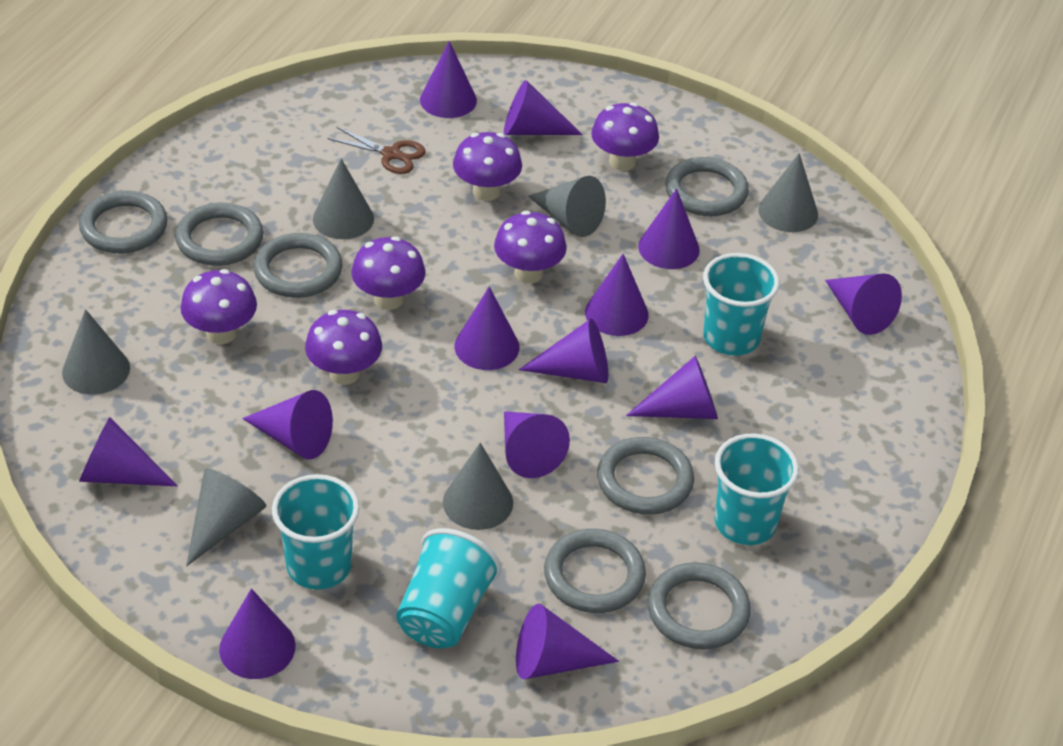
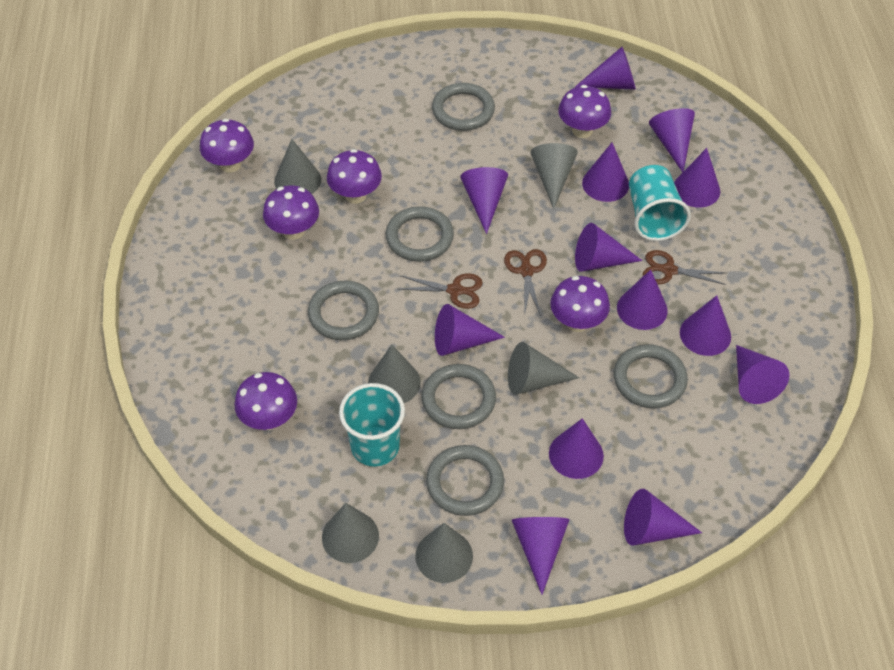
brown scissors: [328,127,426,174] = 1 -> [400,273,483,309] [504,249,547,316] [643,250,726,285] = 3
grey ring: [79,191,167,253] [175,203,263,266] [254,233,343,298] [544,529,646,613] [597,437,694,515] [648,562,751,650] [665,157,749,216] = 7 -> [308,281,379,340] [386,206,454,262] [421,364,496,429] [426,445,504,516] [432,83,495,131] [614,344,688,408] = 6
turquoise cup: [272,474,360,590] [396,528,501,649] [703,253,779,356] [715,433,799,545] = 4 -> [339,383,405,466] [629,165,691,241] = 2

